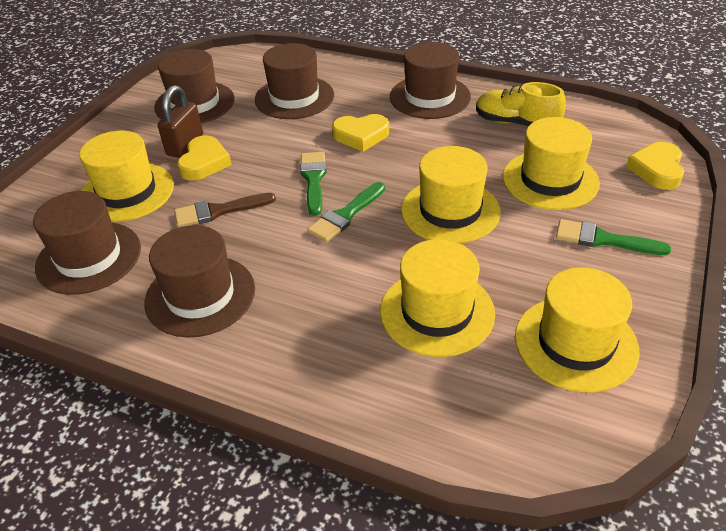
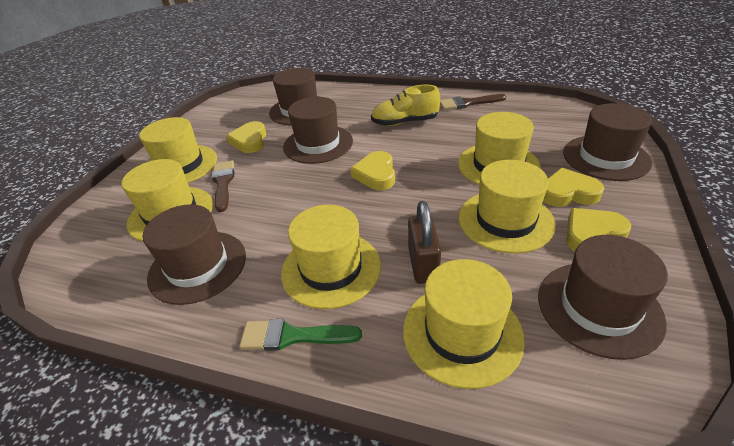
brown brush: [174,193,276,228] = 1 -> [212,161,234,212] [440,94,506,110] = 2
green brush: [300,152,326,216] [307,182,385,242] [556,219,671,255] = 3 -> [239,319,362,351] = 1
yellow hat: [79,131,174,222] [380,239,495,357] [401,146,501,244] [503,117,600,210] [515,267,640,393] = 5 -> [121,159,213,242] [139,117,217,183] [281,204,381,309] [403,259,525,389] [458,112,541,185] [459,160,556,254] = 6
yellow heart: [177,135,232,181] [332,114,389,152] [626,142,684,190] = 3 -> [226,121,266,153] [350,151,395,190] [543,168,604,207] [566,208,631,251] = 4

